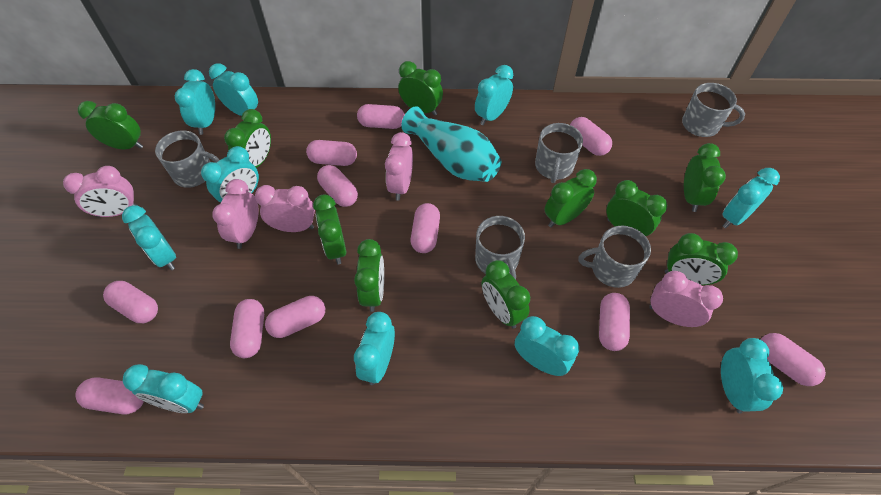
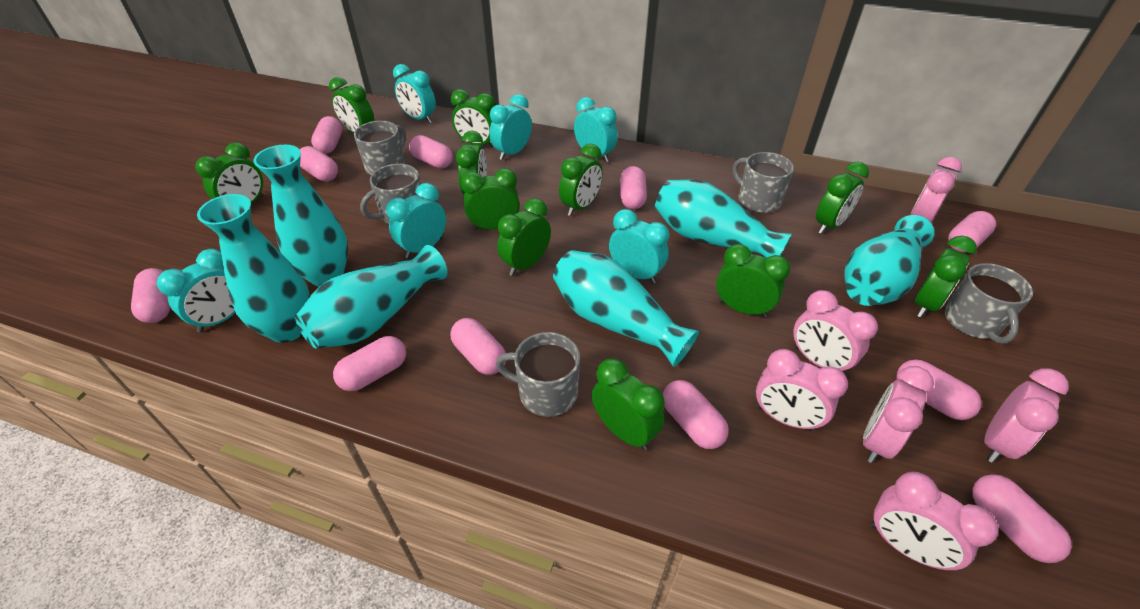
green clock: [78,101,143,149] [224,109,271,168] [313,194,346,264] [354,239,384,312] [398,61,443,116] [482,260,530,329] [545,169,597,227] [606,180,667,236] [665,233,738,285] [684,143,726,212] = 10 -> [195,142,264,204] [329,77,374,133] [451,89,495,147] [456,130,487,195] [461,168,520,230] [497,198,551,276] [559,144,603,216] [592,358,665,450] [716,244,790,318] [816,162,869,234] [914,236,977,318] = 11
pink clock: [63,166,138,217] [212,179,259,249] [255,185,315,232] [385,132,413,201] [649,271,723,327] = 5 -> [756,349,848,431] [793,290,878,374] [863,366,934,463] [871,472,998,570] [910,157,962,222] [984,368,1069,463] = 6
turquoise clock: [122,206,176,270] [123,364,204,413] [175,69,215,135] [201,146,259,203] [209,63,258,116] [354,312,395,385] [475,65,513,125] [515,316,579,376] [721,338,783,414] [722,168,780,228] = 10 -> [157,249,235,333] [386,183,446,259] [393,64,436,124] [490,94,532,160] [574,97,618,162] [609,209,669,284] = 6
turquoise vase: [401,106,501,182] = 1 -> [197,194,310,343] [253,145,348,287] [295,245,447,349] [553,250,699,367] [655,180,792,258] [844,215,934,306] = 6

